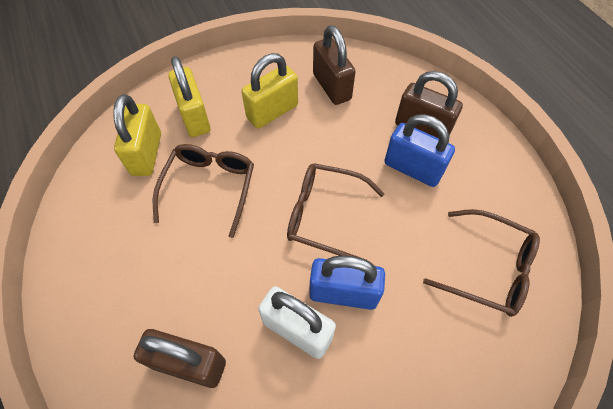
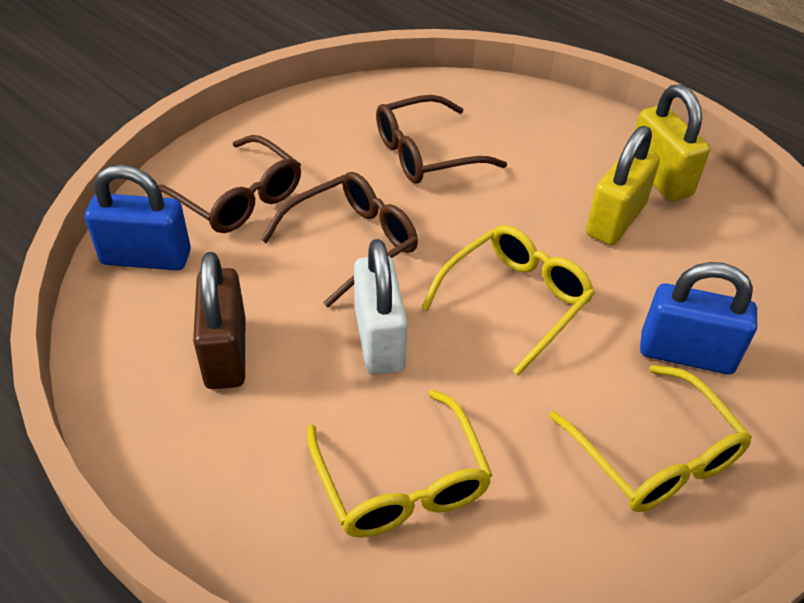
brown padlock: [133,329,226,388] [313,25,356,105] [395,71,463,138] = 3 -> [193,252,245,389] = 1
yellow glasses: none = 0 -> [307,390,493,538] [421,225,595,376] [549,365,752,512] = 3
yellow padlock: [113,94,161,176] [168,56,211,137] [241,53,298,129] = 3 -> [586,126,660,245] [635,84,710,202] = 2

